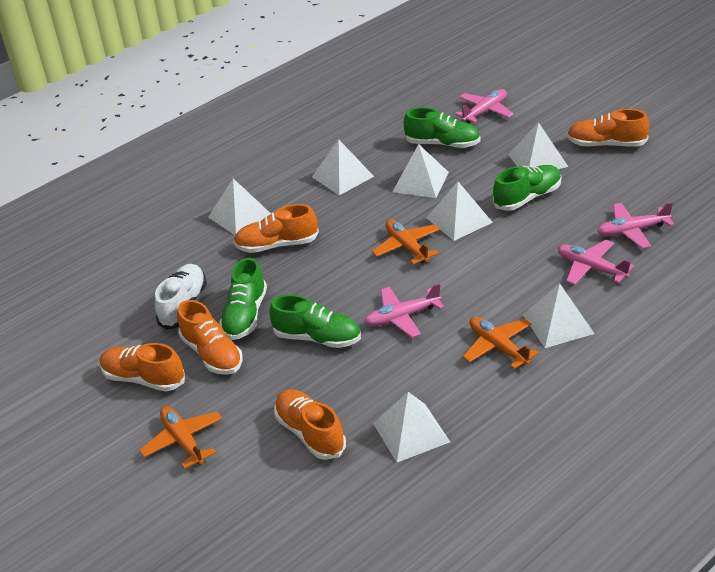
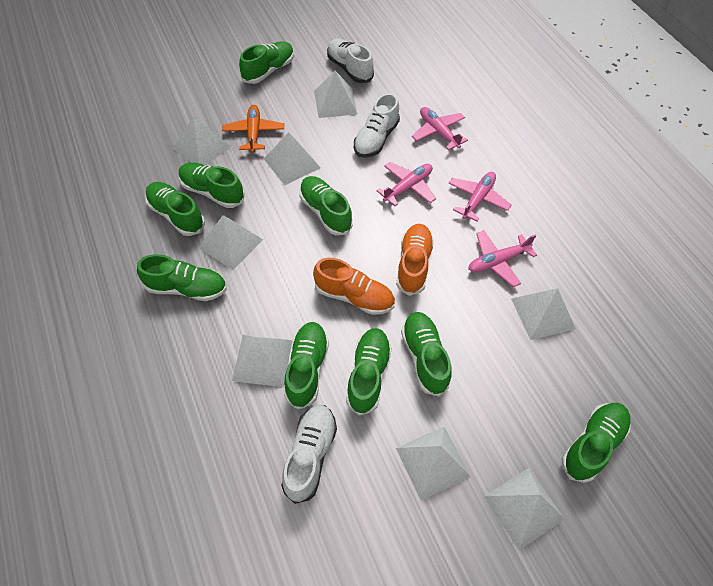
green shoe: [219,258,267,340] [269,294,361,348] [404,107,481,148] [493,165,561,211] = 4 -> [137,254,227,301] [145,182,205,236] [179,162,245,208] [239,41,294,84] [284,322,329,410] [299,176,353,235] [346,328,392,416] [401,312,452,396] [562,403,631,483] = 9
orange plane: [139,406,222,469] [372,219,440,265] [463,317,539,369] = 3 -> [222,105,284,153] = 1
orange shoe: [100,343,185,392] [177,300,243,375] [234,204,319,253] [274,389,346,460] [567,109,649,147] = 5 -> [313,258,395,315] [396,224,434,296] = 2
white pyramid: [208,178,271,235] [312,139,374,195] [373,392,450,462] [393,144,449,198] [426,182,493,241] [508,122,568,169] [523,283,595,348] = 7 -> [173,116,231,165] [198,215,263,270] [232,335,293,387] [264,132,321,185] [314,71,358,118] [396,427,471,500] [483,468,565,550] [511,288,576,340] = 8
white shoe: [155,264,207,330] = 1 -> [281,405,337,504] [327,38,374,83] [354,93,400,158] = 3

